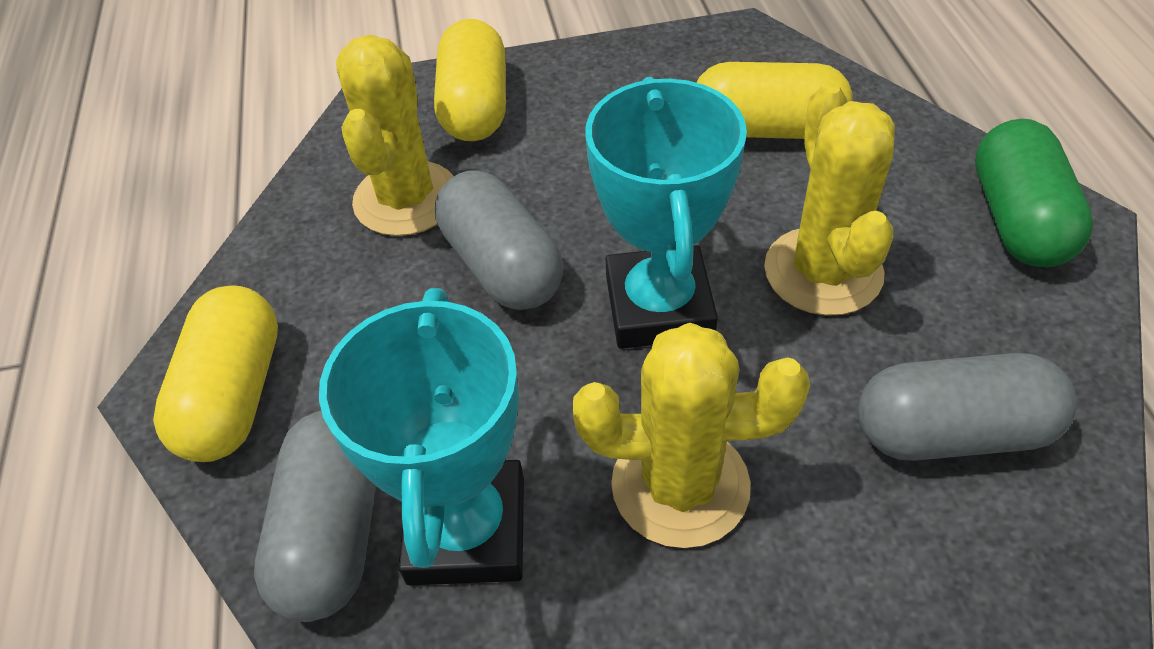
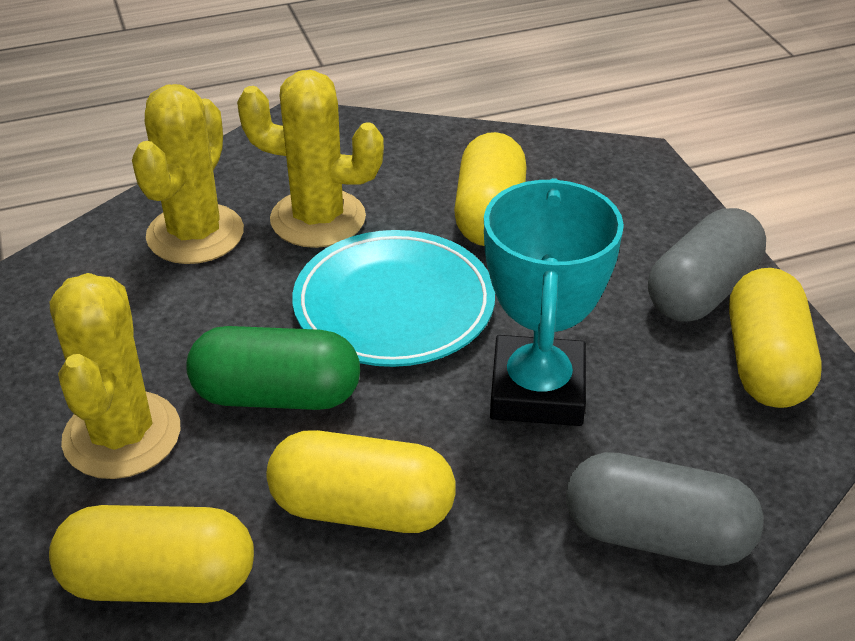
grey capsule: [254,411,376,622] [435,171,563,310] [858,353,1076,461] = 3 -> [566,452,764,566] [648,208,766,322] = 2
turquoise plate: none = 0 -> [292,230,495,367] = 1
turquoise trophy: [319,288,524,585] [586,77,747,349] = 2 -> [484,178,624,426] = 1
yellow capsule: [153,285,278,462] [434,19,506,141] [696,62,853,139] = 3 -> [49,505,254,603] [266,430,456,533] [454,132,527,246] [729,268,821,408] = 4

